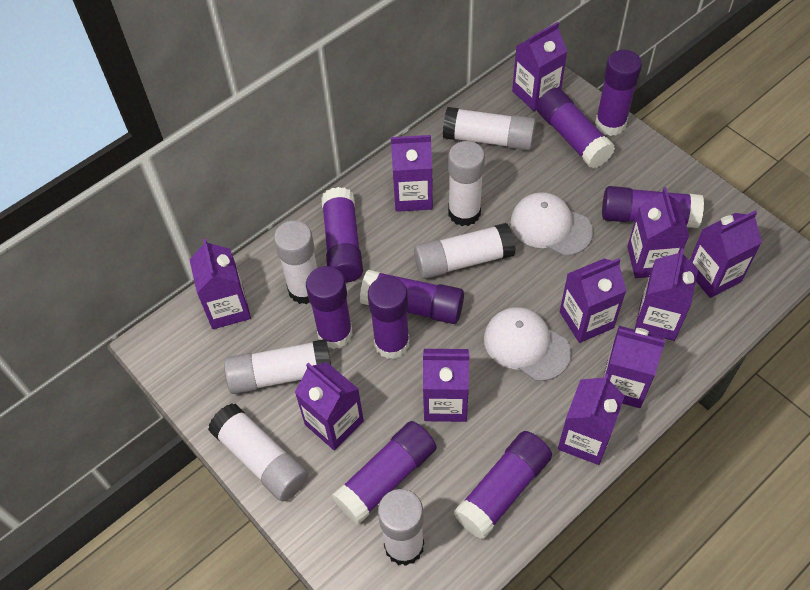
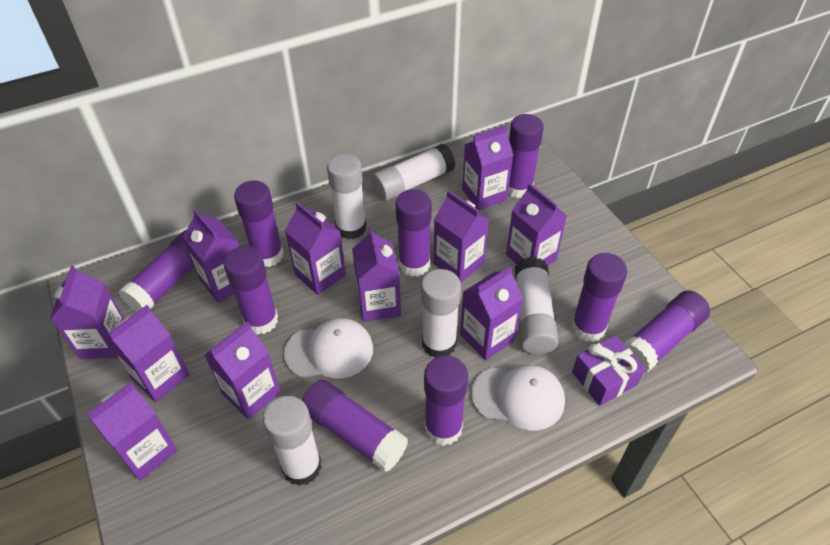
purple gift: none = 0 -> [572,335,645,406] = 1
white glue stick: [208,403,308,501] [224,339,331,394] [274,221,317,304] [378,489,424,566] [414,223,516,279] [443,107,536,150] [448,141,485,226] = 7 -> [263,396,322,486] [327,154,366,239] [371,143,455,201] [421,269,461,358] [515,257,558,355] = 5

